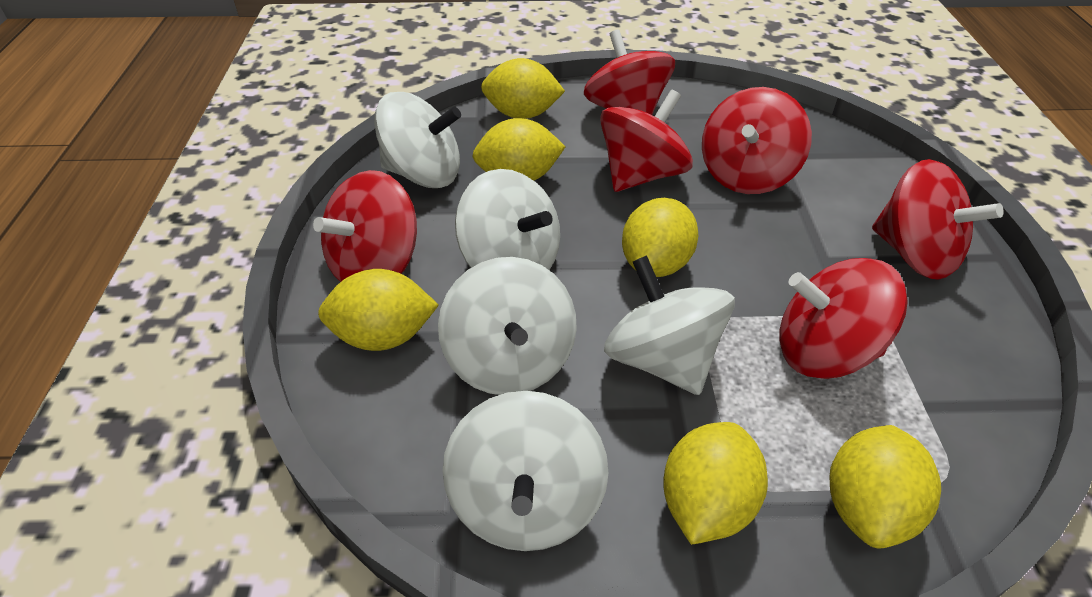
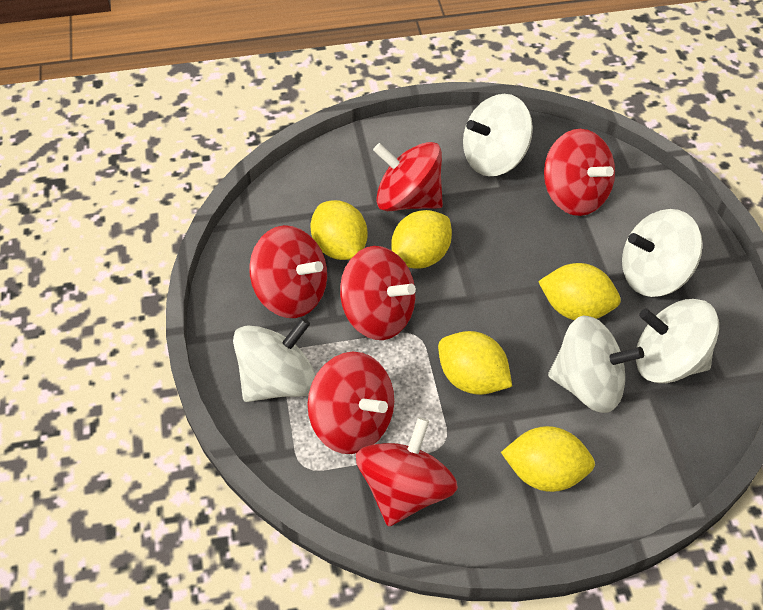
yellow lemon: [318,269,439,351] [472,118,566,181] [481,58,565,119] [622,198,698,277] [663,422,768,545] [830,425,941,548] = 6 -> [311,200,368,260] [391,210,452,269] [438,331,512,395] [501,426,595,492] [538,263,621,320] = 5

